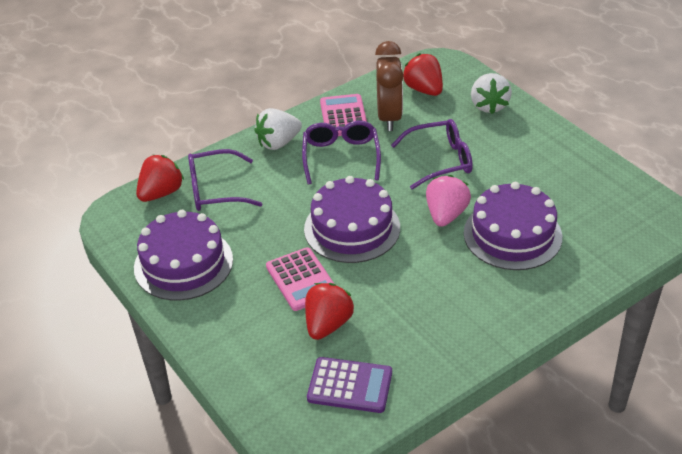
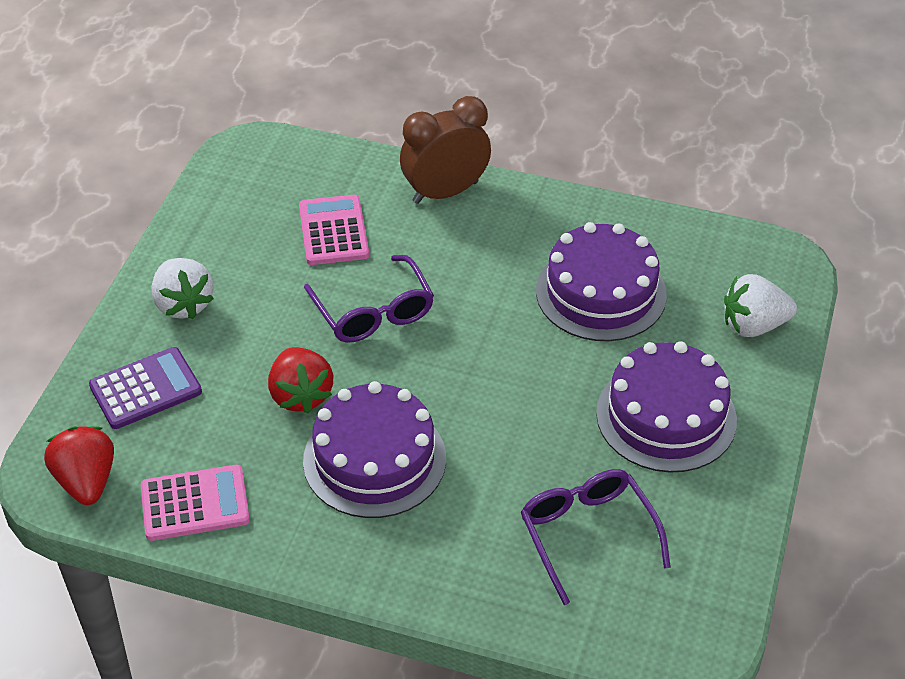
pink strawberry: [426,175,471,227] = 1 -> none = 0
purple glasses: [188,149,262,211] [302,120,381,184] [391,119,473,190] = 3 -> [304,255,434,342] [521,469,671,605] = 2
red strawberry: [136,155,184,202] [305,283,354,340] [403,53,443,96] = 3 -> [44,426,114,505] [268,347,333,414] = 2

